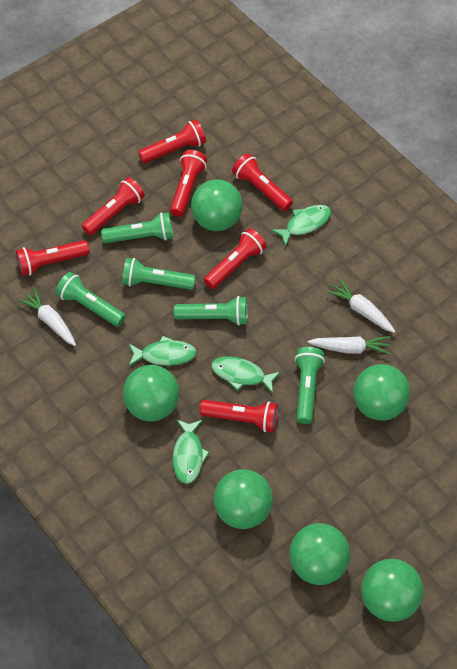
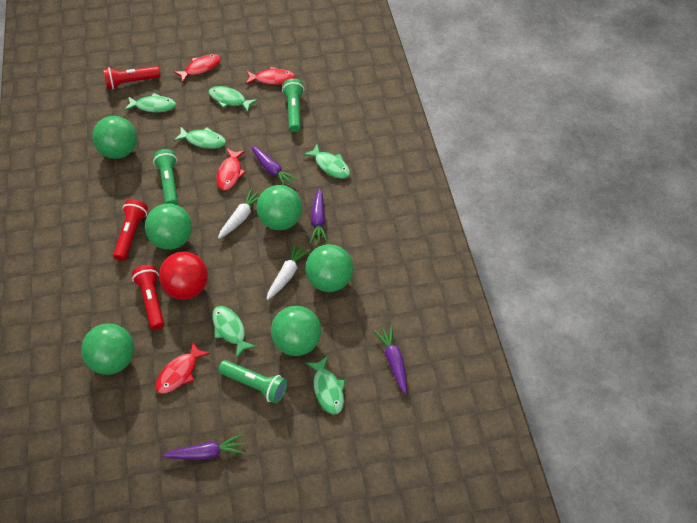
green fish: [129,336,197,366] [173,419,210,484] [211,356,280,393] [271,205,331,247] = 4 -> [124,93,176,112] [173,127,226,149] [209,86,258,112] [212,306,257,358] [303,144,350,179] [306,356,345,414] = 6
green flashlight: [56,272,126,327] [101,212,173,243] [122,258,196,290] [174,296,248,326] [295,347,325,424] = 5 -> [153,149,178,205] [218,360,287,404] [282,79,304,132] = 3
purple carrot: none = 0 -> [162,434,245,460] [251,146,298,185] [310,188,328,244] [373,325,407,394] = 4
red ball: none = 0 -> [159,252,208,300] = 1
red fish: none = 0 -> [156,342,210,394] [174,54,221,82] [217,148,246,190] [246,66,295,85] = 4
red flashlight: [16,240,89,276] [82,177,145,235] [138,120,206,163] [170,150,207,217] [200,400,278,432] [204,228,267,289] [232,153,293,211] = 7 -> [103,66,160,90] [113,199,148,261] [132,265,164,330] = 3
white carrot: [17,288,76,346] [308,336,391,355] [326,279,396,333] = 3 -> [218,188,259,239] [267,243,311,300] = 2

